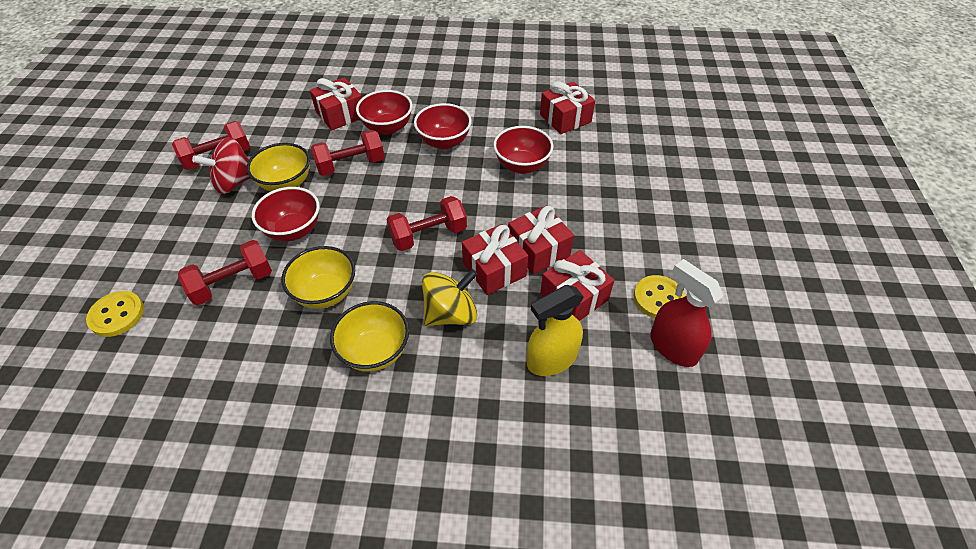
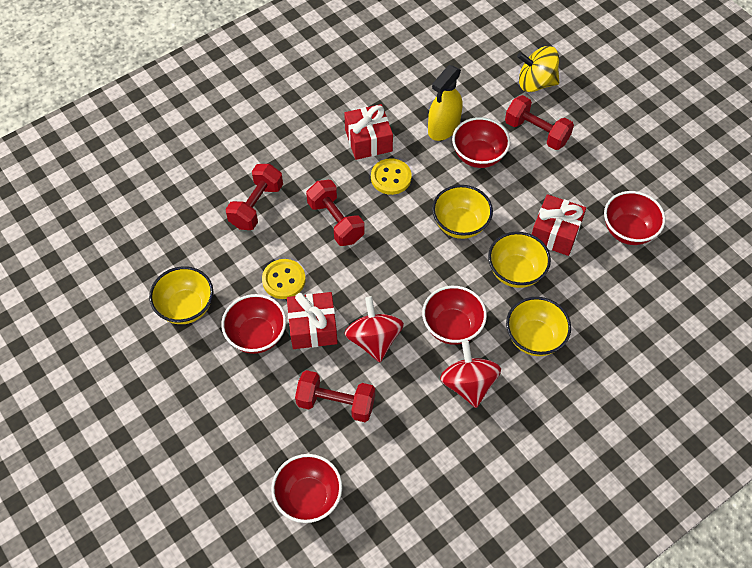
red bowl: [252,187,320,242] [356,90,413,135] [414,103,472,150] [493,126,553,174] = 4 -> [221,294,286,354] [271,454,342,523] [422,286,487,345] [452,117,510,168] [604,191,666,245] = 5
red gift: [310,77,362,131] [462,224,528,295] [508,206,574,274] [540,81,595,134] [540,250,614,321] = 5 -> [287,292,338,349] [344,104,393,160] [532,194,586,256] = 3
red spinning top: [192,137,250,194] = 1 -> [345,296,404,362] [440,341,501,408] = 2
red spray bottle: [650,259,723,367] = 1 -> none = 0
yellow bowl: [247,143,310,191] [281,246,355,309] [330,301,409,372] = 3 -> [149,266,213,324] [432,185,493,239] [488,232,551,288] [506,297,571,356] = 4

